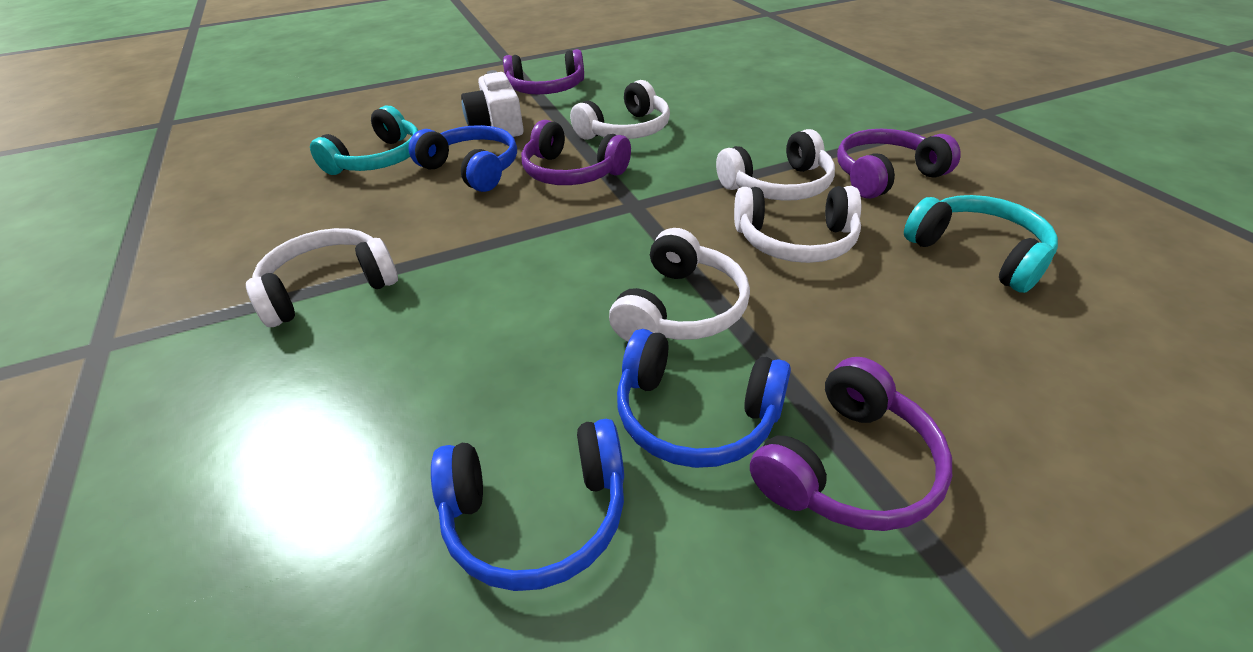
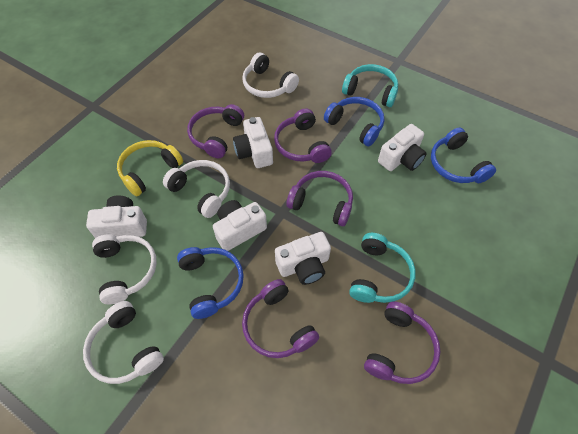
purple headphones: [503,49,584,94] [521,120,631,185] [750,357,952,531] [837,129,961,199] = 4 -> [187,104,244,158] [242,279,319,358] [274,108,332,163] [286,171,353,226] [364,301,440,384] = 5
white camera: [461,70,524,137] = 1 -> [86,195,147,238] [213,200,267,251] [233,117,273,168] [275,232,331,285] [378,124,427,171] = 5
white headphones: [246,228,398,327] [570,80,670,140] [609,228,750,342] [716,129,835,201] [734,186,861,263] = 5 -> [83,301,164,384] [92,234,157,304] [163,160,230,218] [242,52,299,98] = 4
yellow headphones: none = 0 -> [117,140,183,197] = 1

